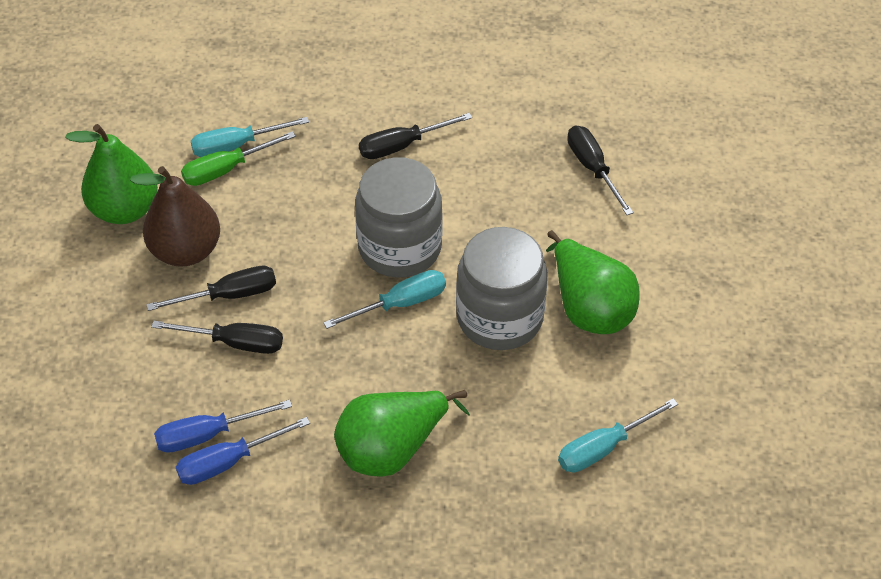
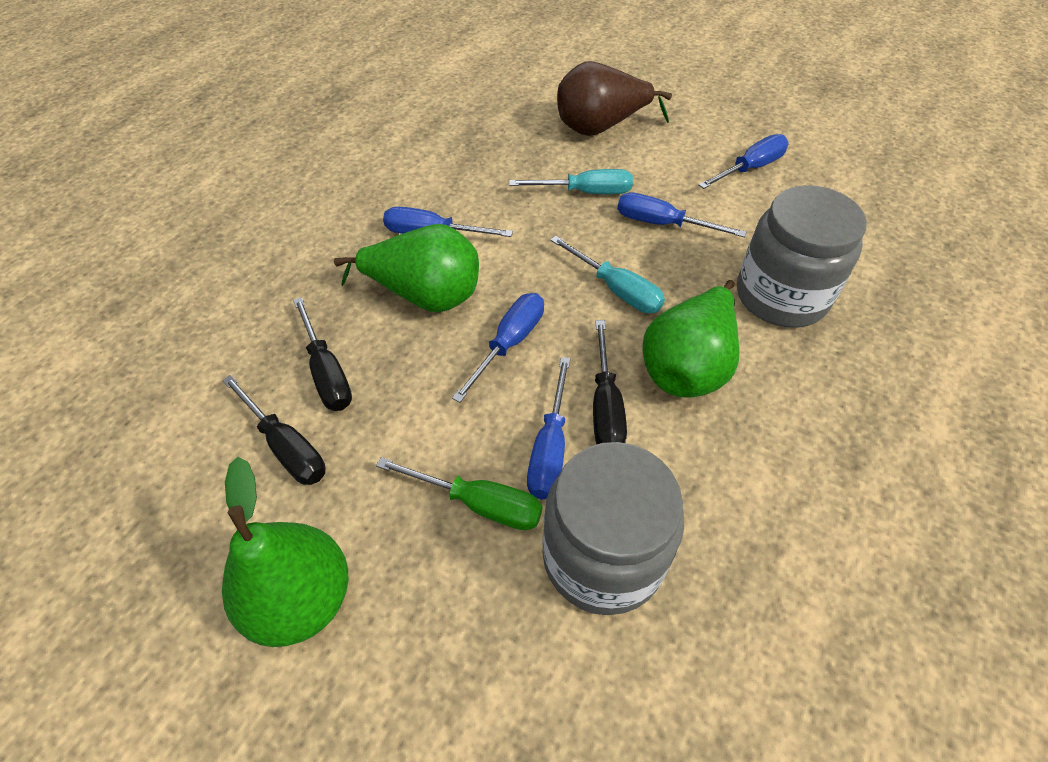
black screwdriver: [146,266,276,311] [151,321,283,354] [359,113,472,159] [567,126,634,215] = 4 -> [222,375,326,485] [293,297,352,411] [593,320,627,444] = 3
blue screwdriver: [154,400,292,453] [176,417,310,485] = 2 -> [383,207,513,237] [452,293,544,403] [527,357,571,499] [617,192,747,238] [698,134,789,189] = 5
turquoise screwdriver: [191,117,309,157] [323,270,446,329] [558,398,678,472] = 3 -> [509,169,633,194] [550,236,665,313] = 2

